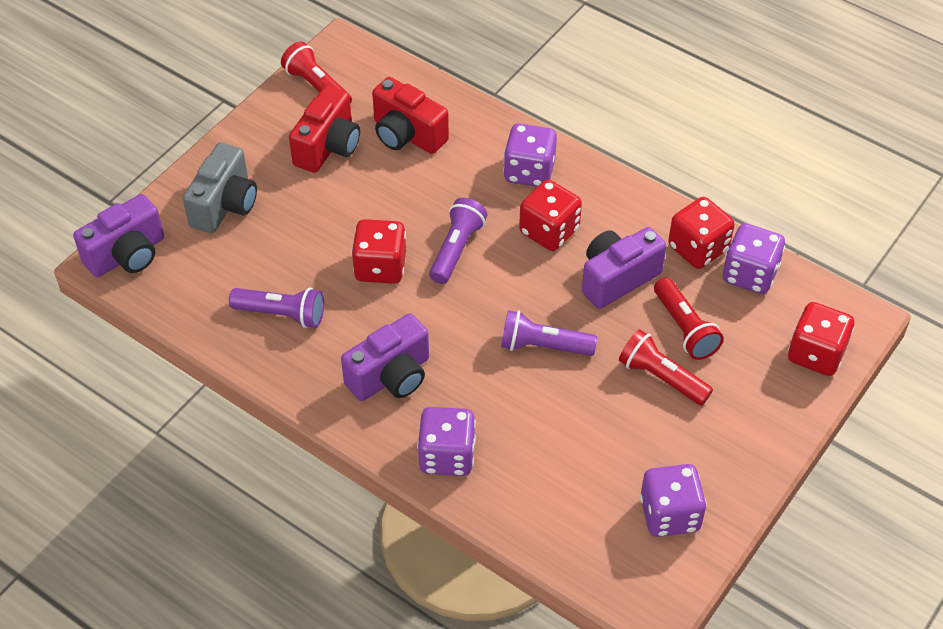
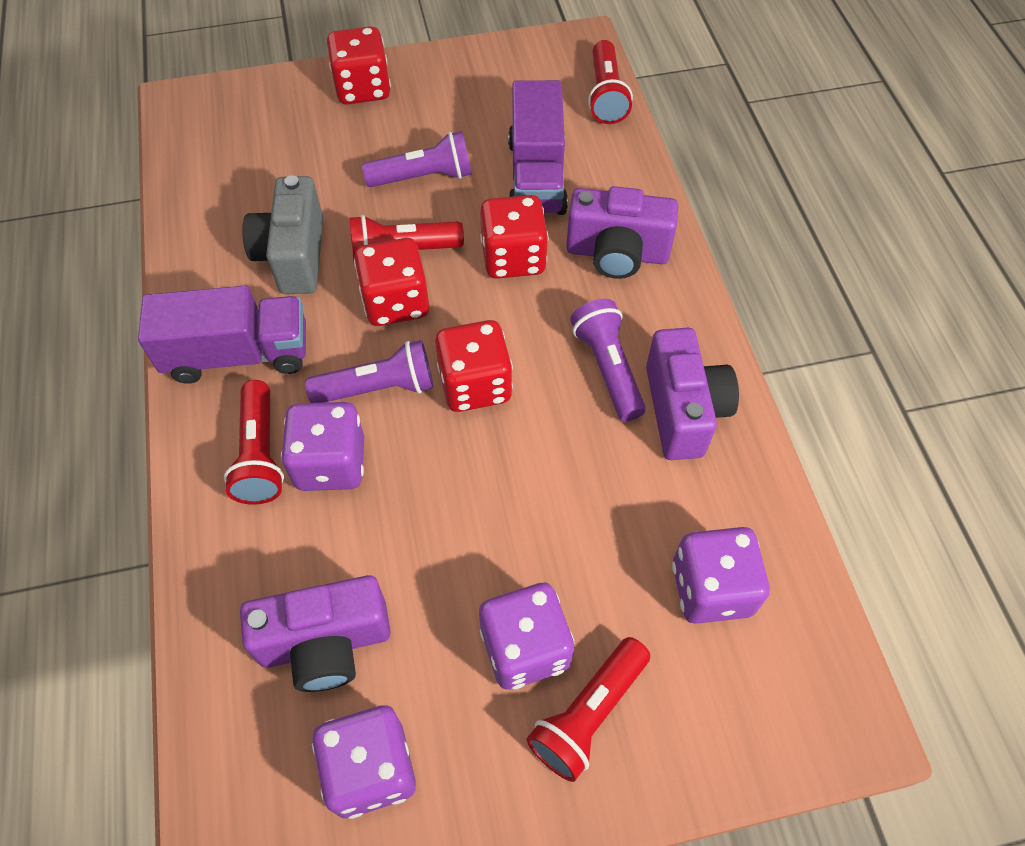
purple truck: none = 0 -> [138,286,306,384] [508,80,568,215] = 2
red camera: [289,86,360,173] [372,77,449,154] = 2 -> none = 0
red flashlight: [281,41,352,104] [619,329,713,405] [654,278,724,360] = 3 -> [224,380,284,505] [350,215,464,261] [526,637,650,782] [588,40,633,124] = 4

